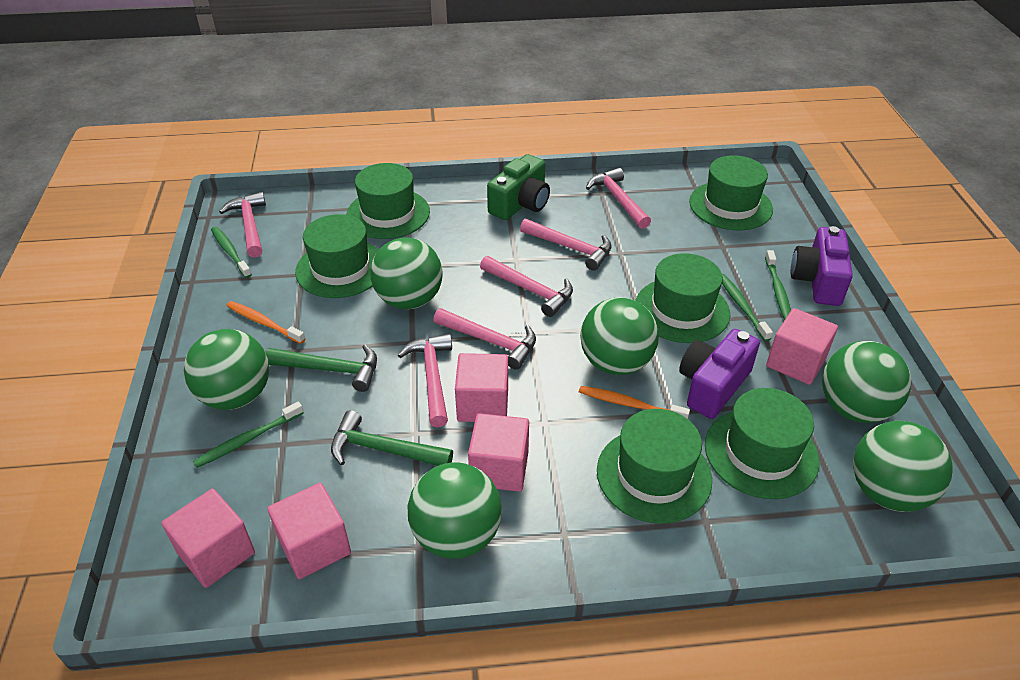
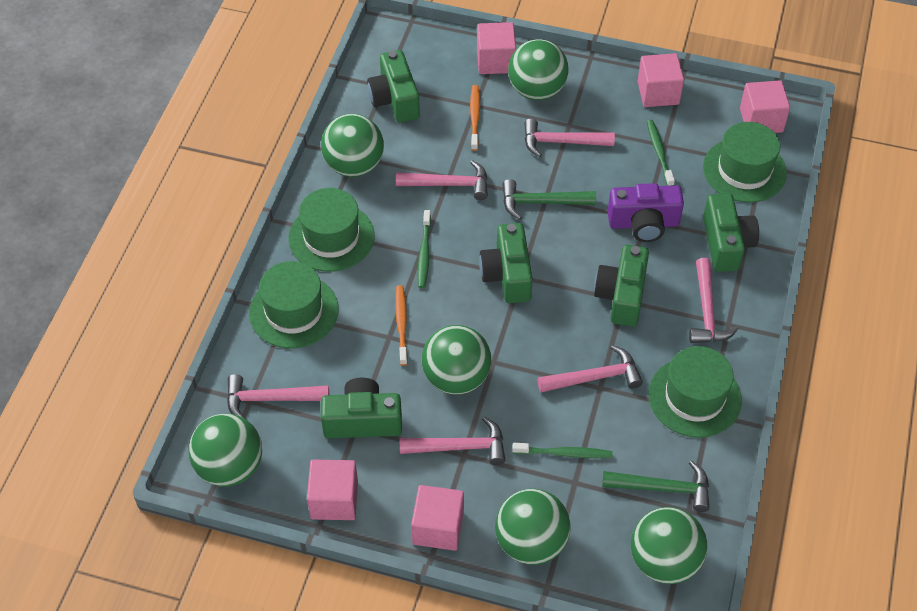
green camera: [487,154,550,220] = 1 -> [321,378,402,438] [367,50,420,122] [479,223,533,303] [594,245,649,327] [703,193,759,272] = 5
green hat: [295,214,379,298] [346,163,430,239] [597,409,712,523] [635,253,730,343] [689,155,773,230] [705,388,819,499] = 6 -> [249,261,339,348] [288,188,375,272] [648,346,742,438] [703,122,787,203] = 4
green toothbrush: [193,402,303,468] [211,226,252,278] [722,274,773,341] [765,250,791,320] = 4 -> [418,210,431,288] [512,443,612,458] [647,120,675,186] = 3
purple camera: [679,329,760,419] [791,226,853,306] = 2 -> [608,183,684,242] = 1

